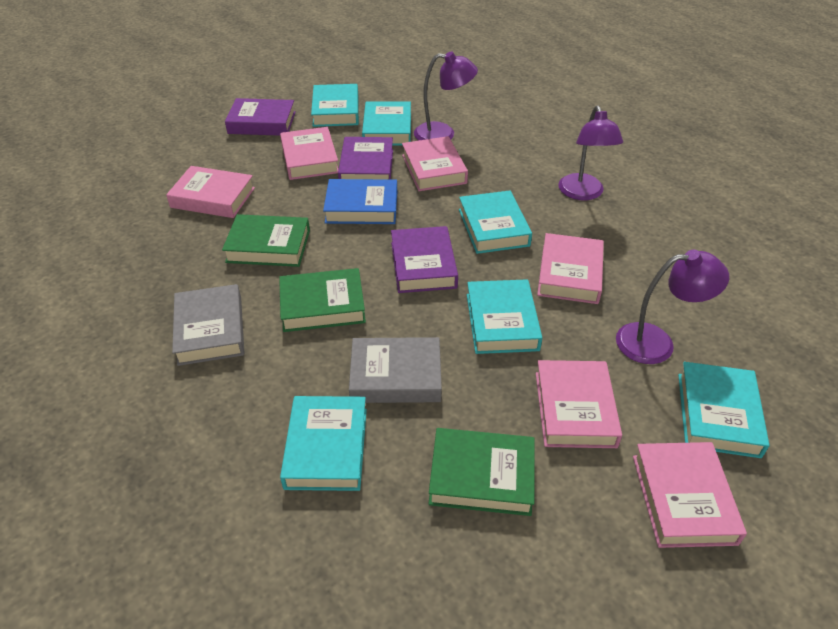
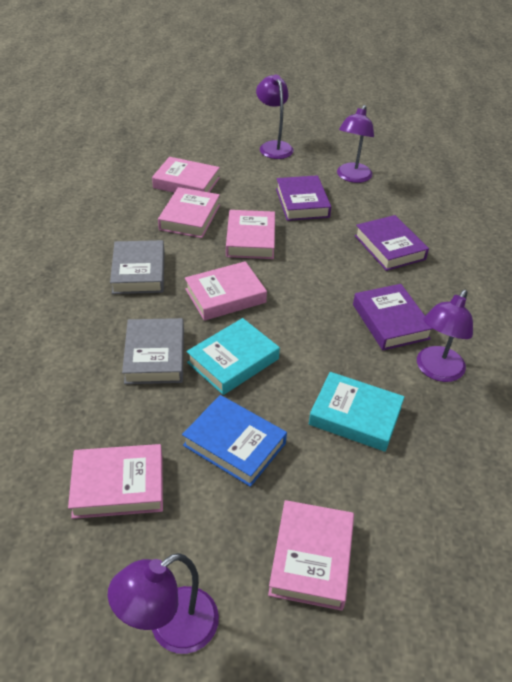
green book: [222,214,310,267] [279,268,366,332] [428,428,535,516] = 3 -> none = 0
purple lamp: [414,51,478,140] [558,105,623,200] [616,250,729,364] = 3 -> [108,553,219,654] [256,75,294,159] [337,105,374,183] [417,290,473,382] = 4
turquoise book: [280,396,367,491] [311,84,359,127] [362,101,411,146] [459,191,532,254] [467,279,542,354] [678,362,769,458] = 6 -> [186,318,280,395] [309,372,405,452] = 2

